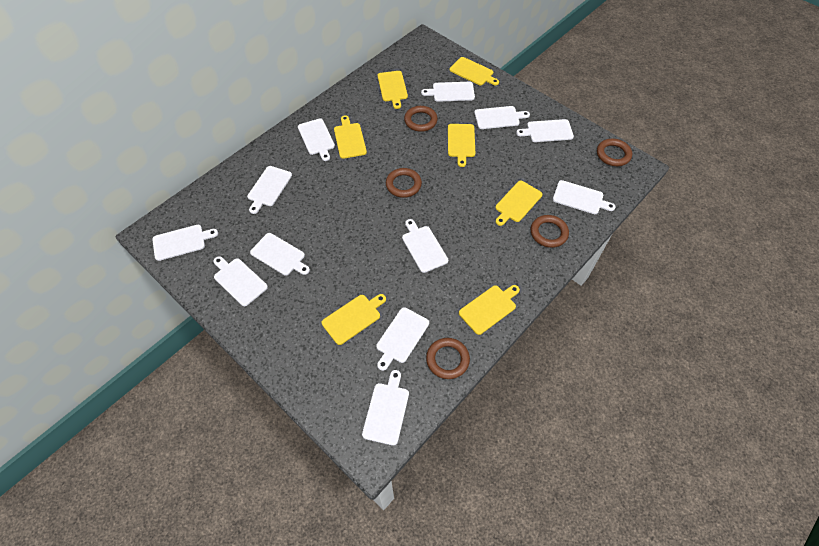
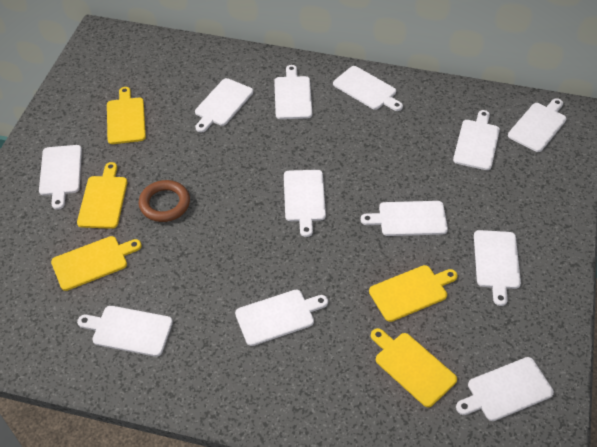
brown ring: [386,168,422,198] [404,106,438,132] [426,338,470,379] [531,215,569,248] [597,139,632,166] = 5 -> [139,180,190,222] = 1
yellow cutting board: [322,294,386,345] [334,116,367,159] [378,71,408,109] [448,124,475,167] [450,57,499,85] [459,285,520,335] [495,181,543,226] = 7 -> [51,236,142,291] [77,162,127,229] [107,87,146,144] [369,265,457,322] [371,328,457,407] = 5

